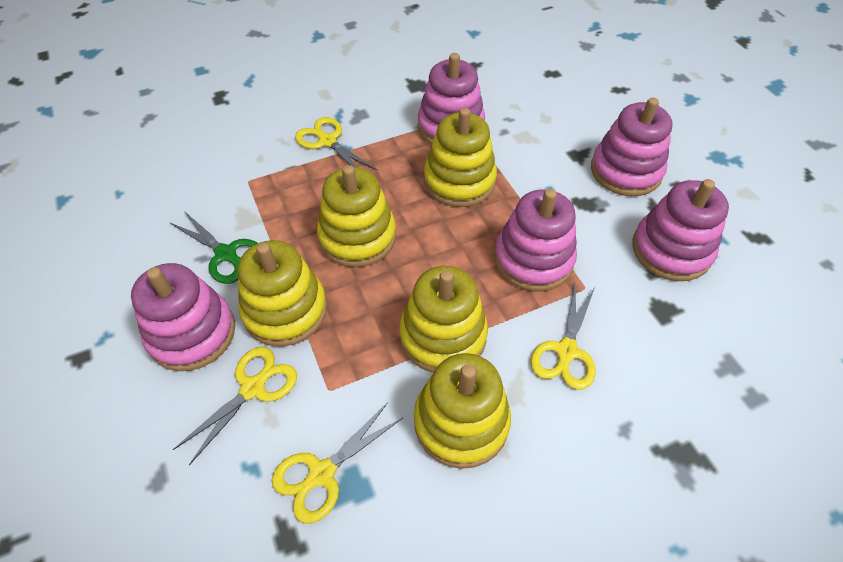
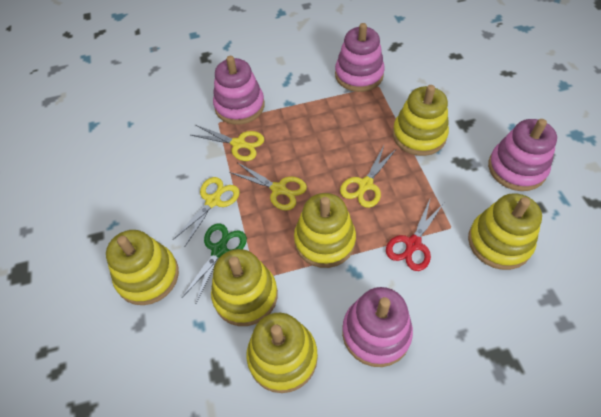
pink stacking toy: [131,263,235,371] [418,53,485,145] [494,189,577,291] [591,98,673,196] [632,179,729,281] = 5 -> [213,56,265,125] [335,23,385,92] [342,287,413,367] [488,119,557,191] = 4
red scissors: none = 0 -> [386,197,444,271] = 1
yellow stacking toy: [238,240,327,347] [317,165,396,267] [399,266,488,373] [414,353,511,469] [424,108,497,207] = 5 -> [106,230,179,305] [211,249,278,326] [246,313,318,393] [294,193,356,268] [393,85,449,156] [468,193,542,270] = 6

